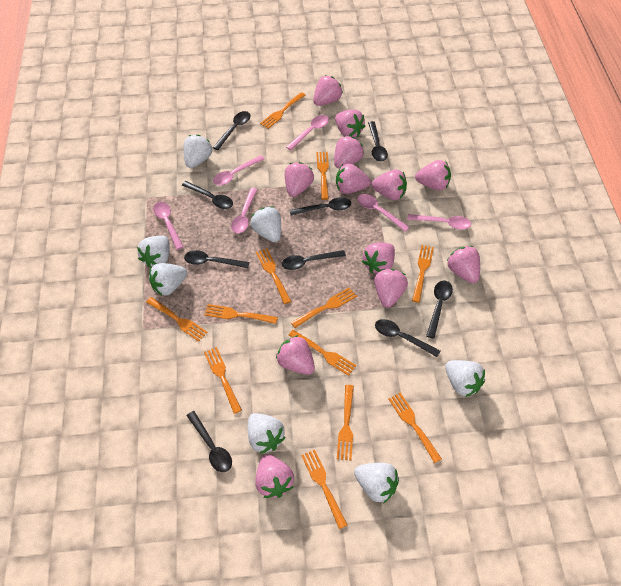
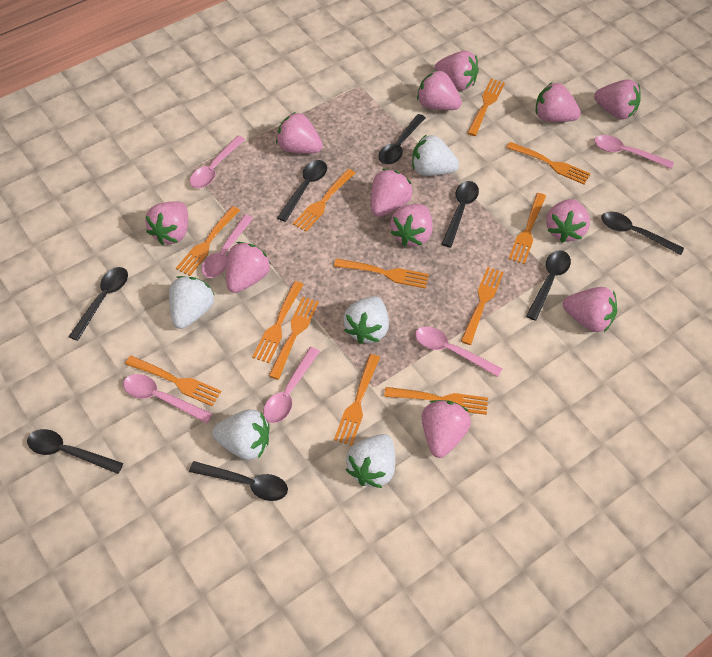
black spoon: [182,181,233,209] [184,250,249,268] [186,411,232,472] [213,111,251,150] [282,250,346,270] [290,197,351,216] [368,121,388,162] [375,319,440,357] [426,280,453,339] = 9 -> [27,429,123,474] [68,267,128,341] [189,461,288,501] [277,160,327,222] [378,114,426,165] [442,181,479,247] [526,250,571,321] [601,211,684,255] = 8
white strawberry: [137,235,170,268] [149,263,187,295] [183,135,213,168] [248,413,286,454] [251,206,281,242] [354,463,399,504] [445,360,485,397] = 7 -> [169,276,214,329] [212,409,269,460] [344,296,389,344] [346,434,395,488] [412,134,459,176] = 5

